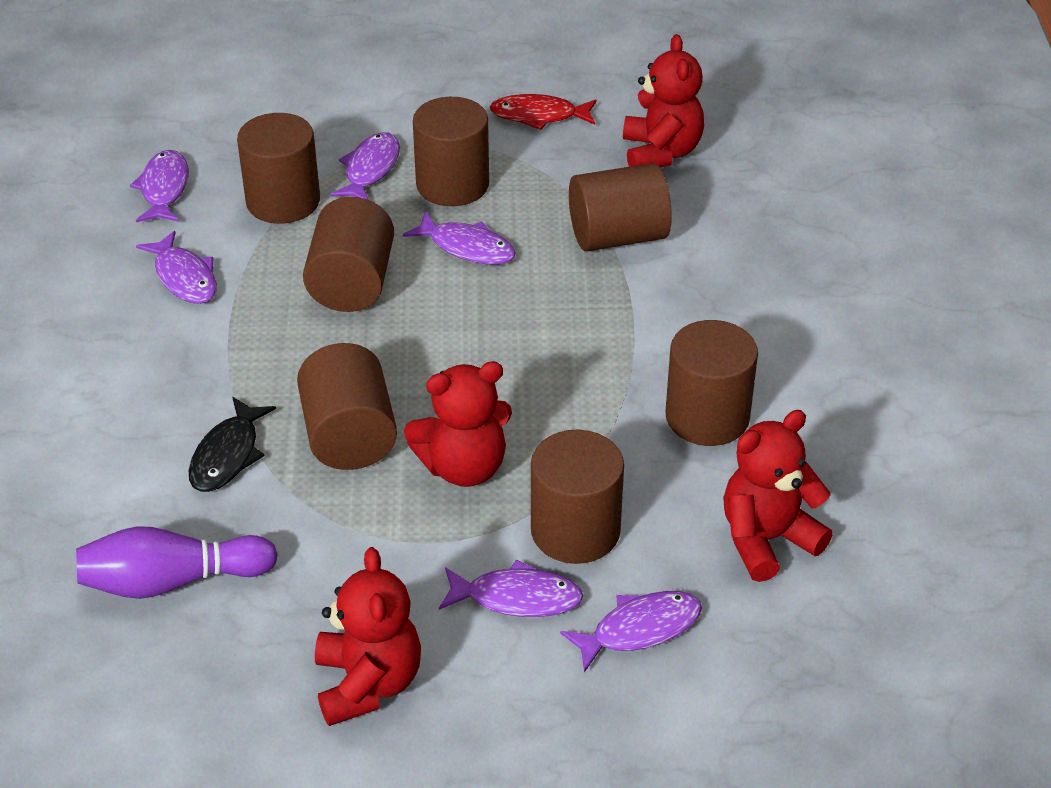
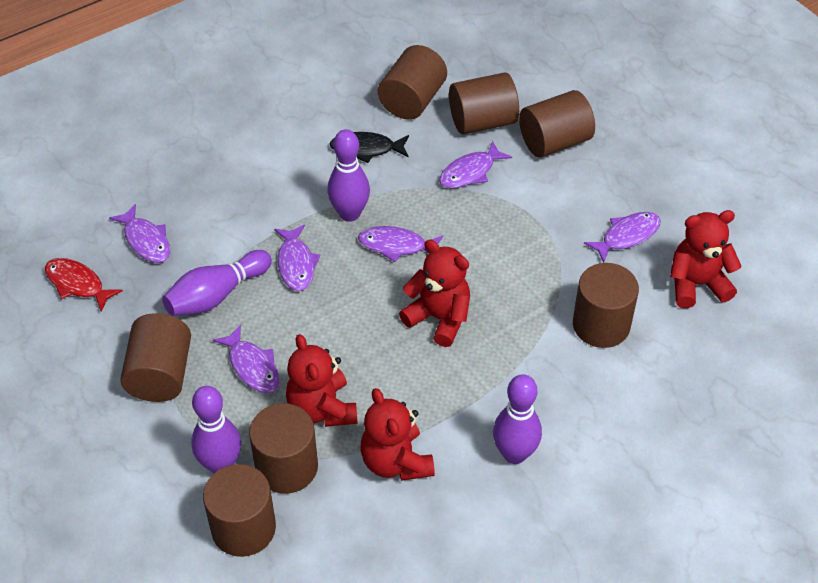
purple bowling pin: [76,526,278,599] = 1 -> [162,250,272,316] [191,386,241,473] [327,129,370,222] [493,374,542,464] = 4

